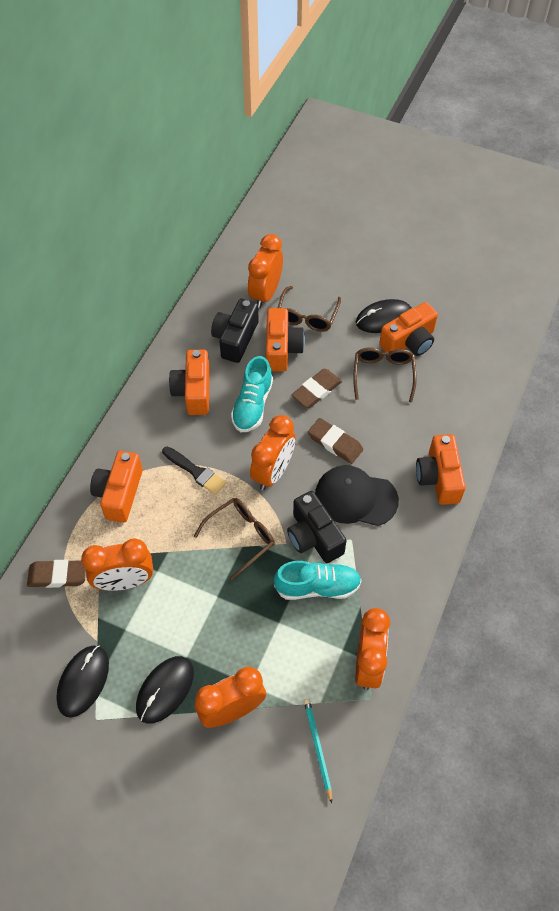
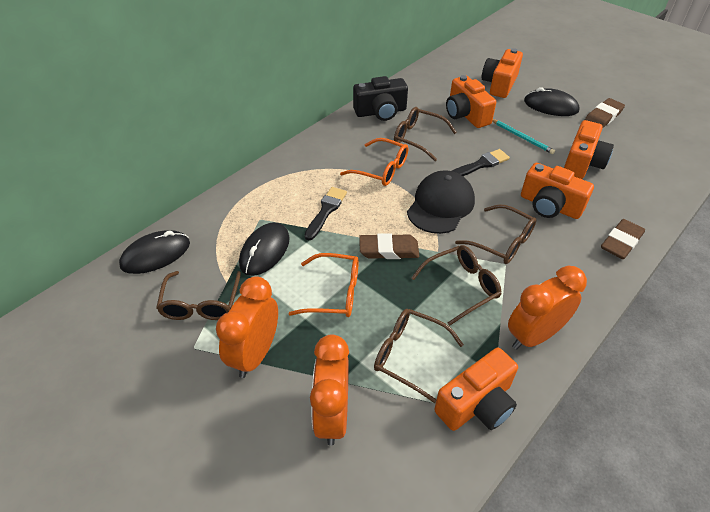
black brush: [162,446,226,495] = 1 -> [304,187,347,240] [452,149,510,176] = 2
black camera: [211,299,259,363] [287,491,347,563] = 2 -> [353,76,408,121] = 1
brown glasses: [194,498,275,580] [278,286,341,332] [353,347,416,403] = 3 -> [156,271,241,320] [374,309,464,403] [394,107,457,161] [411,245,502,326] [455,205,536,264] = 5
orange clock: [81,538,153,591] [195,667,266,728] [248,234,283,308] [250,415,296,490] [355,608,390,690] = 5 -> [216,276,278,378] [310,334,349,446] [508,266,587,350] = 3
orange glasses: none = 0 -> [288,253,359,317] [340,138,408,186] = 2
turquoise shoe: [231,356,273,432] [274,561,362,600] = 2 -> none = 0

